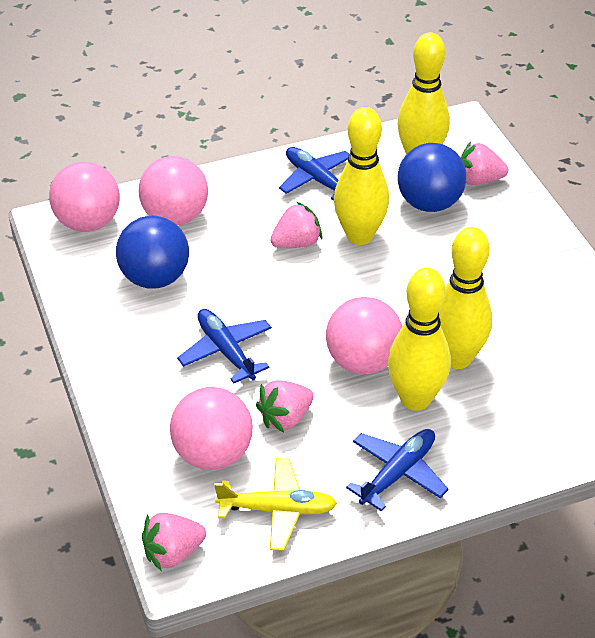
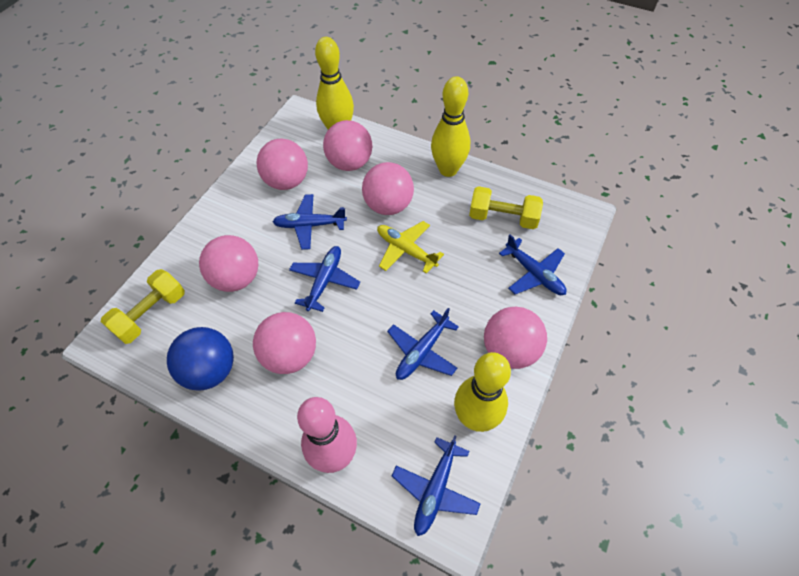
blue ball: [116,216,189,289] [398,143,467,212] = 2 -> [167,327,234,391] = 1
blue plane: [177,309,272,384] [279,147,349,201] [346,429,449,512] = 3 -> [273,194,347,250] [289,246,360,312] [387,308,459,380] [392,435,481,536] [499,234,567,295] = 5
pink ball: [49,162,120,232] [138,156,208,225] [170,387,253,470] [326,297,402,374] = 4 -> [199,235,258,292] [253,312,316,374] [256,139,308,190] [323,120,373,171] [362,162,414,215] [484,306,547,369] = 6
pink bowling pin: none = 0 -> [297,397,357,473] = 1
pink strawberry: [142,513,206,571] [256,380,314,432] [270,202,323,248] [461,142,508,185] = 4 -> none = 0
yellow bowling pin: [334,107,389,245] [388,268,451,411] [397,32,450,154] [439,227,492,369] = 4 -> [315,37,354,130] [431,76,470,177] [454,352,511,432] = 3
yellow dumbbell: none = 0 -> [101,269,185,344] [469,186,543,229] = 2

